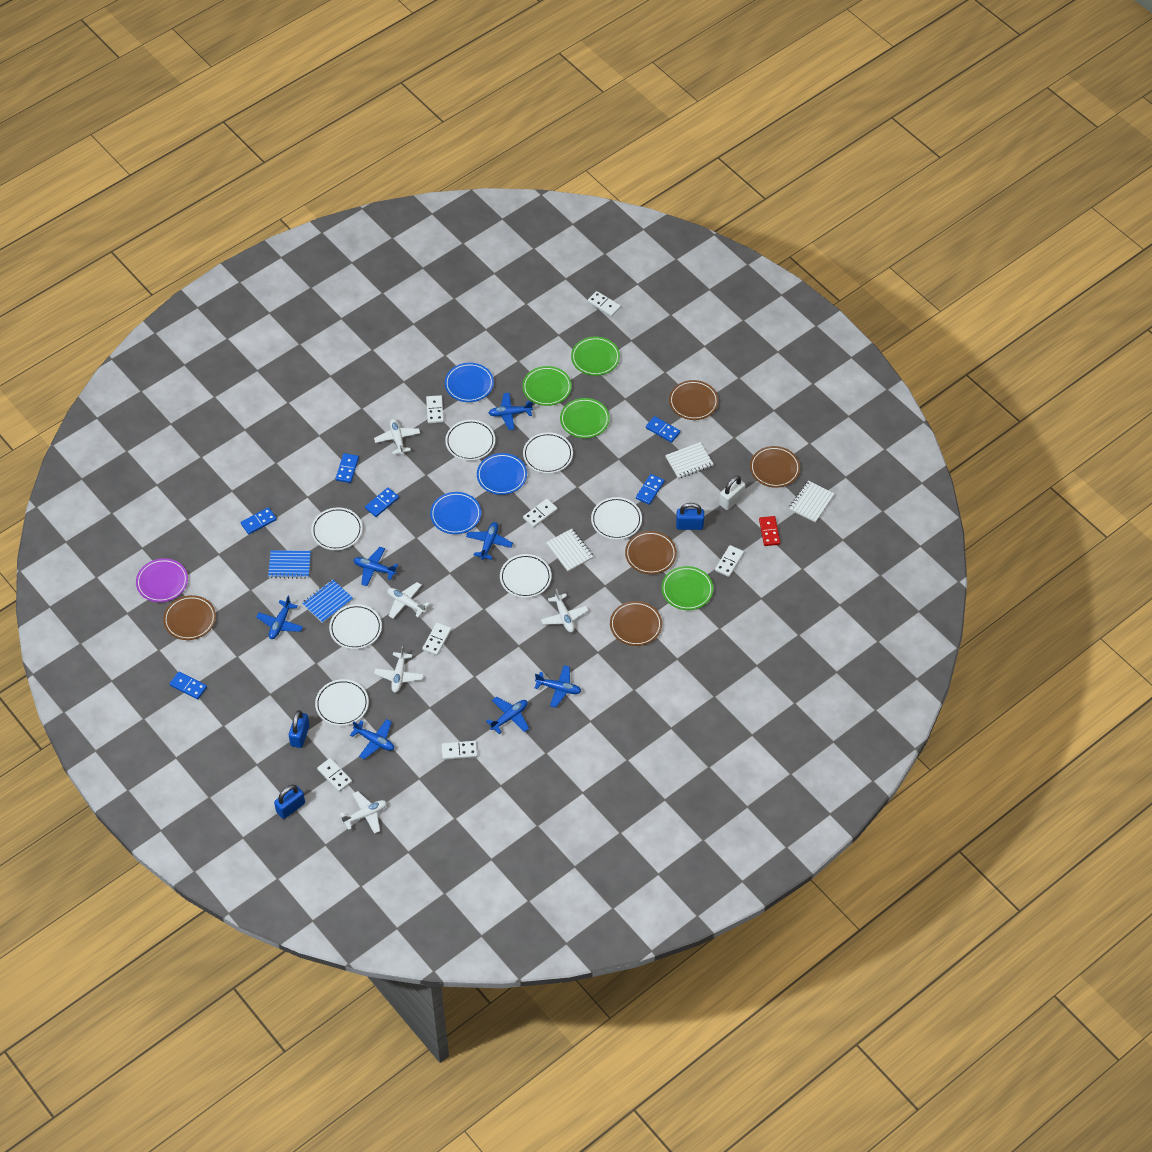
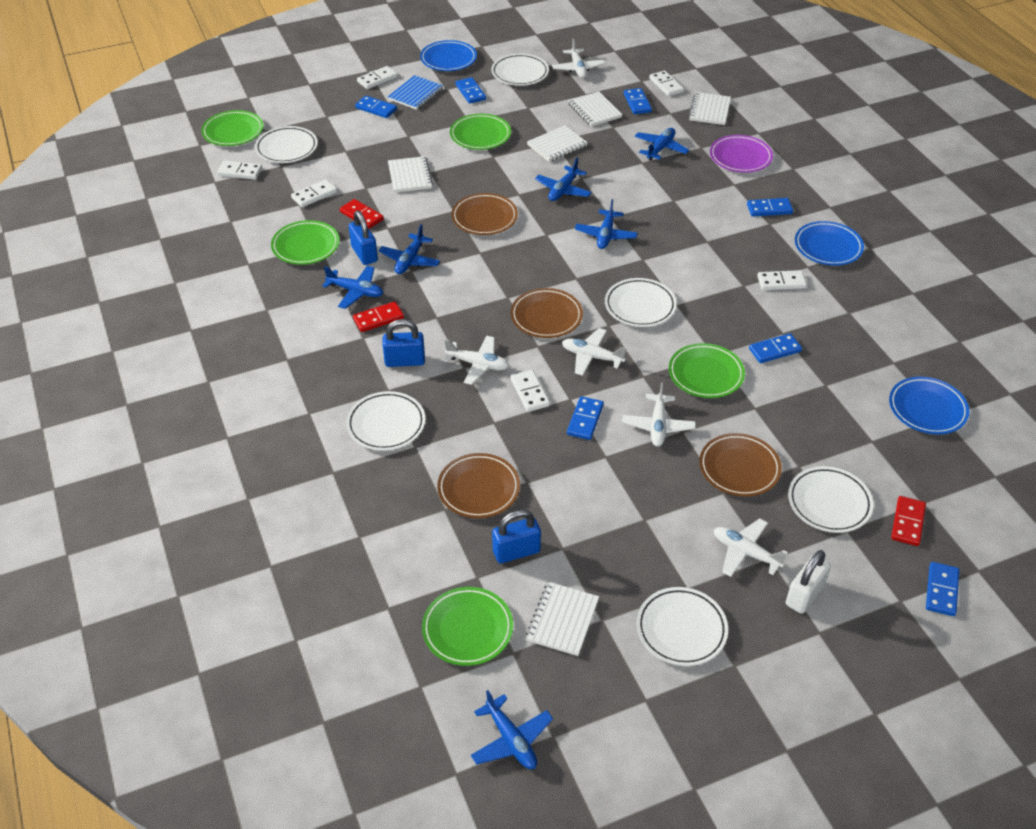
blue domino: [170,672,207,699] [241,507,277,534] [336,453,359,483] [365,488,399,517] [636,474,665,505] [646,416,680,443] = 6 -> [355,96,397,118] [456,77,486,104] [567,396,604,440] [624,88,652,114] [747,198,793,217] [749,333,802,363] [926,562,959,616] = 7
blue notebook: [268,550,311,579] [302,579,353,623] = 2 -> [388,75,443,110] = 1
blue plane: [256,596,303,639] [350,719,394,759] [354,547,398,586] [466,522,513,560] [486,697,529,734] [489,393,533,430] [535,665,581,708] = 7 -> [322,266,383,309] [379,224,440,274] [471,690,553,769] [535,157,592,201] [575,199,638,249] [635,128,689,161] = 6
brown plate: [163,595,216,640] [610,601,662,646] [625,531,677,574] [669,380,719,420] [750,446,800,488] = 5 -> [437,453,520,518] [451,193,518,235] [511,288,583,338] [699,433,782,497] = 4
green plate: [522,366,572,406] [560,398,610,438] [571,337,620,376] [661,566,713,610] = 4 -> [201,110,263,146] [271,220,340,265] [422,587,513,666] [450,114,511,150] [669,343,745,398] = 5
red domino: [759,516,780,546] = 1 -> [340,199,384,229] [353,301,404,332] [891,496,926,546] = 3
white domino: [317,758,352,792] [422,623,451,655] [426,395,444,423] [441,741,477,760] [523,499,558,528] [588,291,621,317] [715,545,744,577] = 7 -> [217,160,262,180] [291,179,337,207] [357,66,398,89] [511,370,550,412] [649,71,684,96] [757,270,807,290] = 6
white notebook: [546,529,594,571] [665,442,714,479] [789,480,835,523] = 3 -> [388,156,433,193] [526,582,599,656] [527,126,588,162] [568,91,623,127] [688,92,731,125] = 5
white plate: [311,507,362,550] [315,679,369,726] [329,604,382,649] [445,420,495,461] [500,554,552,598] [523,432,573,474] [591,497,642,540] = 7 -> [255,126,318,163] [346,391,425,451] [491,54,549,86] [605,278,677,327] [637,587,728,666] [788,466,873,533] = 6

